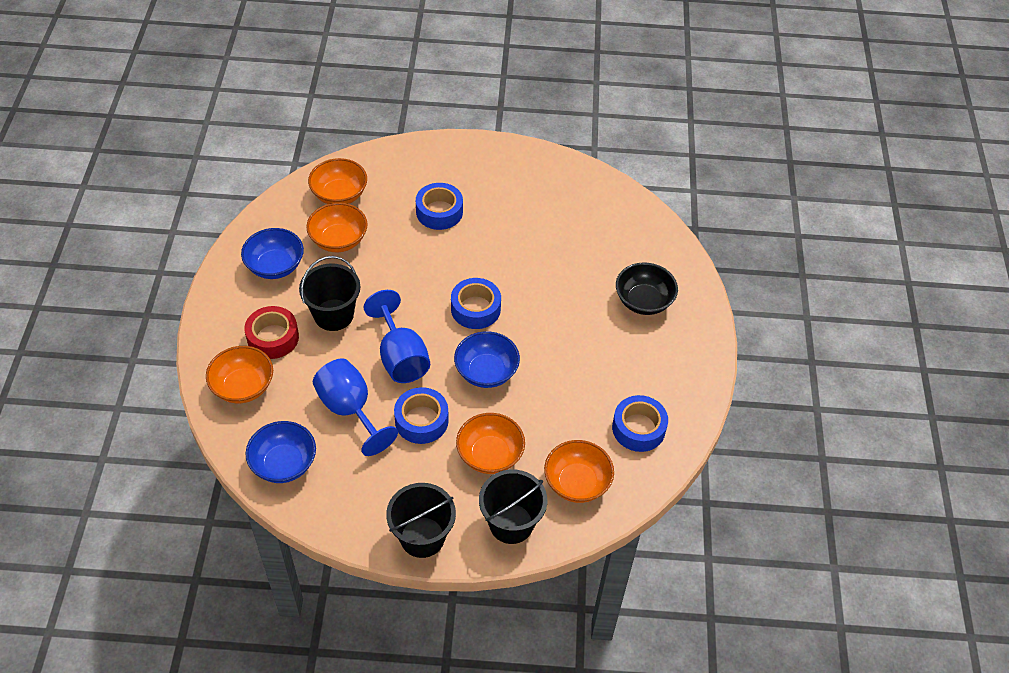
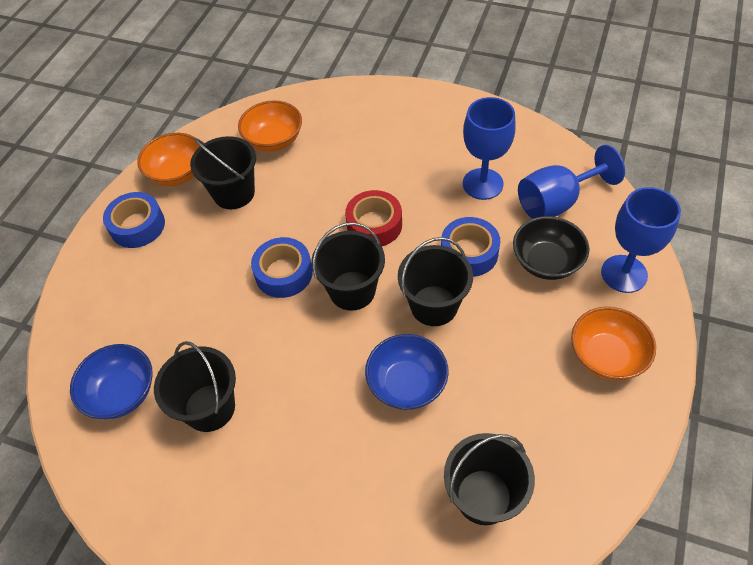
black bucket: [299,256,360,331] [386,483,456,558] [479,469,547,544] = 3 -> [154,341,236,432] [190,136,256,209] [311,222,385,311] [398,237,473,326] [444,433,535,525] = 5
blue bowl: [241,228,304,279] [245,421,316,483] [454,331,520,388] = 3 -> [70,344,153,419] [365,334,449,410] = 2
blue goblet: [313,358,398,456] [364,290,430,383] = 2 -> [463,97,516,200] [518,145,625,219] [601,187,681,293] = 3
blue tape: [394,387,449,444] [416,183,463,230] [451,278,501,329] [612,395,668,452] = 4 -> [103,192,165,248] [251,237,313,298] [441,217,500,277] = 3
orange bowl: [206,346,273,403] [306,203,368,252] [308,158,367,204] [456,413,525,474] [544,440,614,503] = 5 -> [137,133,200,186] [238,100,302,152] [571,307,656,381] = 3

